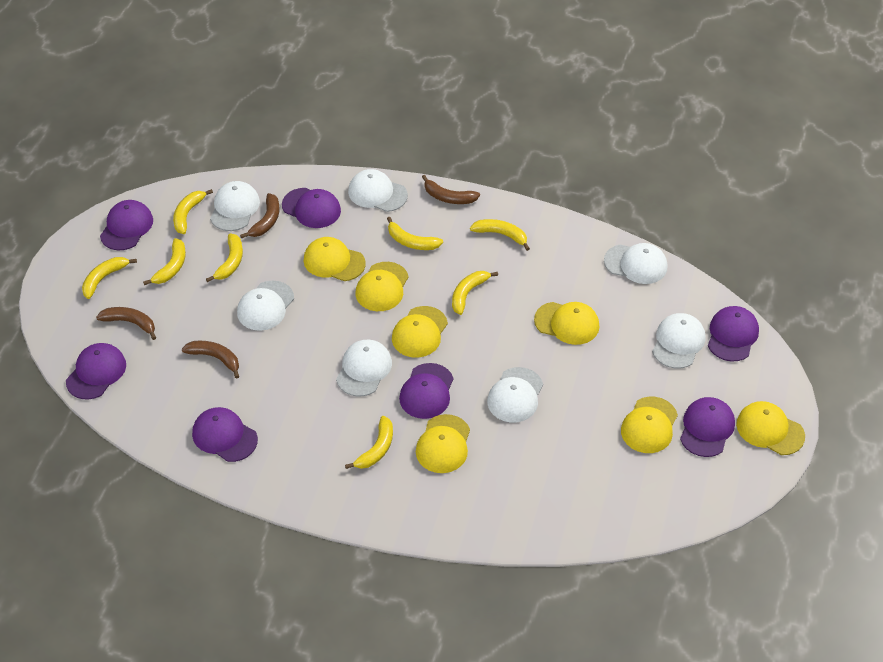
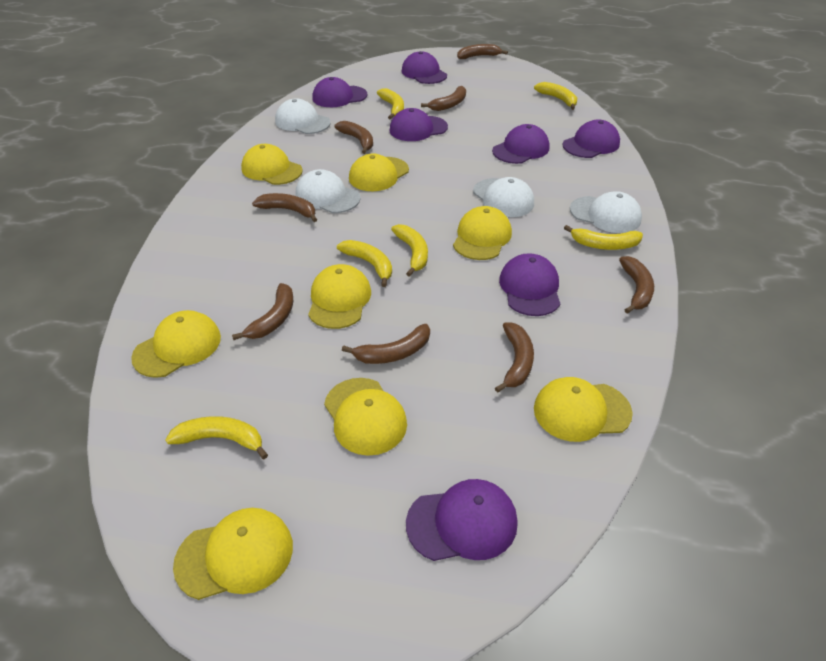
brown banana: [96,307,156,340] [182,341,239,379] [240,193,279,238] [422,175,480,204] = 4 -> [232,283,293,340] [252,193,317,222] [334,121,373,154] [342,324,430,364] [421,86,466,111] [457,44,508,59] [495,322,534,393] [619,256,654,314] = 8
white cap: [210,181,260,231] [237,281,294,331] [336,340,392,397] [348,169,408,212] [487,367,543,422] [604,243,667,284] [652,313,706,369] = 7 -> [275,99,331,134] [296,169,360,213] [473,177,534,217] [570,191,642,233] = 4
yellow banana: [82,257,137,299] [143,238,186,285] [173,189,213,234] [206,233,243,282] [345,416,393,469] [387,217,443,250] [452,271,498,315] [470,219,530,251] = 8 -> [165,416,268,459] [337,240,392,287] [377,88,404,120] [391,224,428,277] [534,82,577,110] [564,225,643,250] = 6
yellow cap: [304,237,366,281] [356,262,409,311] [392,306,448,358] [416,414,470,473] [534,302,599,345] [621,397,678,453] [736,401,805,455] = 7 -> [131,310,221,378] [173,508,293,600] [241,144,302,185] [308,264,371,329] [324,378,407,456] [349,154,409,191] [453,206,512,260] [534,377,633,442] = 8

